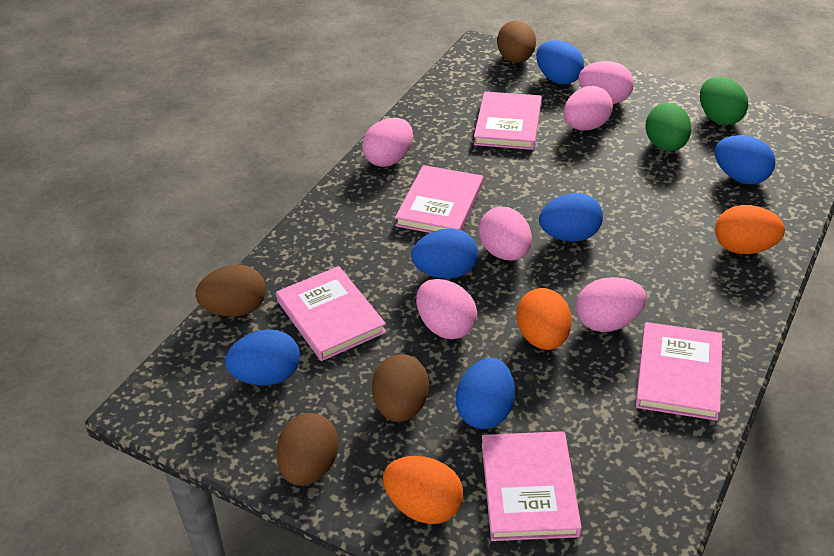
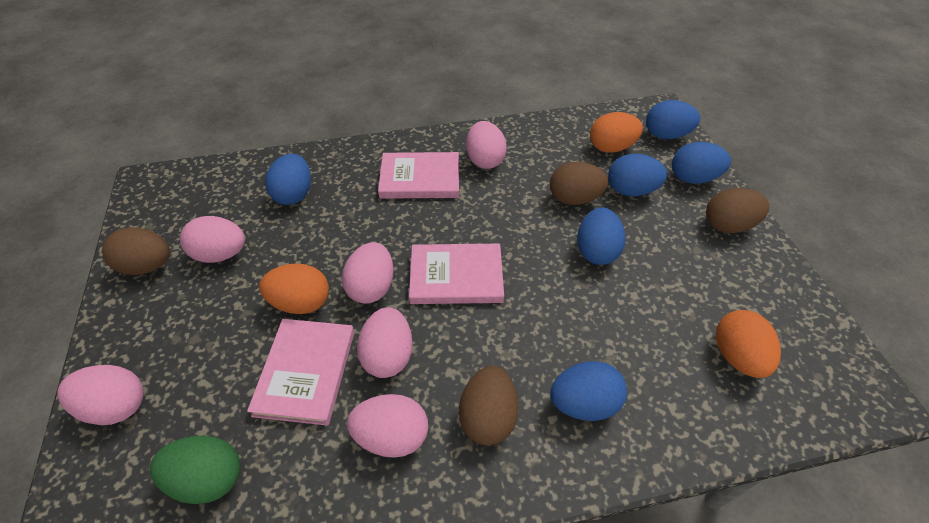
green egg: [645,103,692,151] [700,77,748,125] = 2 -> [150,436,240,504] = 1
pink book: [276,266,386,361] [395,165,483,233] [474,92,542,150] [482,431,582,541] [636,322,722,421] = 5 -> [247,319,355,426] [378,152,459,199] [409,244,504,304] = 3

